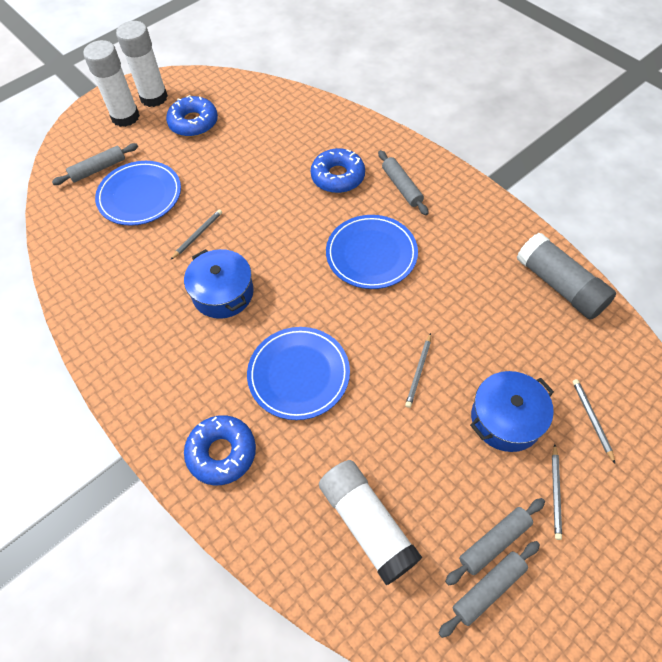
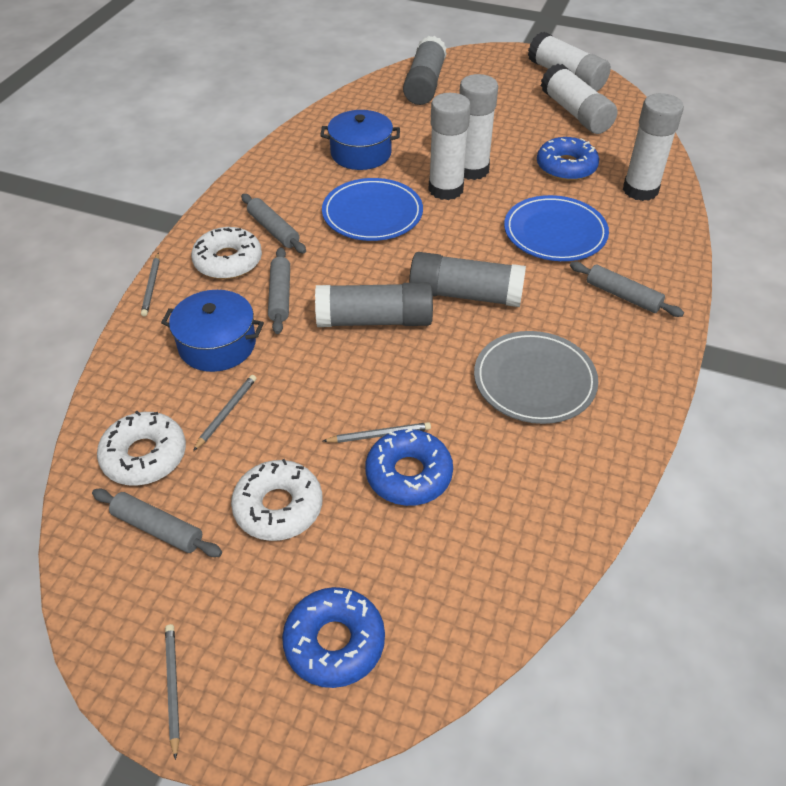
blue plate: [95,161,181,226] [247,327,350,420] [326,215,418,289] = 3 -> [322,178,423,241] [504,195,609,261] = 2
grey glue stick: [517,233,616,320] = 1 -> [315,282,433,327] [403,36,447,105] [409,252,526,307] = 3
grey plate: none = 0 -> [474,331,598,424] = 1
white donut: none = 0 -> [97,411,186,486] [191,227,262,279] [231,459,322,541] = 3
white glue stick: [83,40,140,127] [116,21,168,107] [319,460,422,585] = 3 -> [428,93,471,200] [459,74,498,180] [528,32,611,91] [541,64,617,134] [623,93,684,201] = 5

